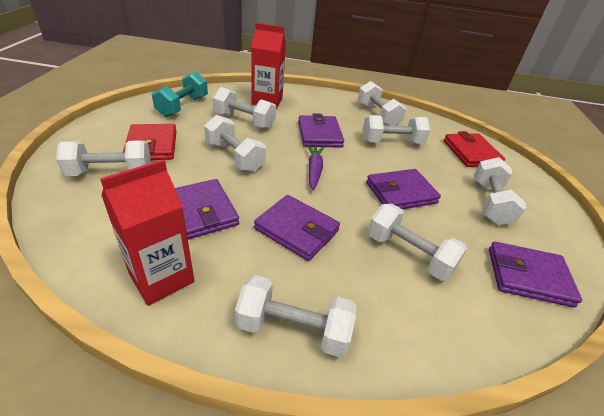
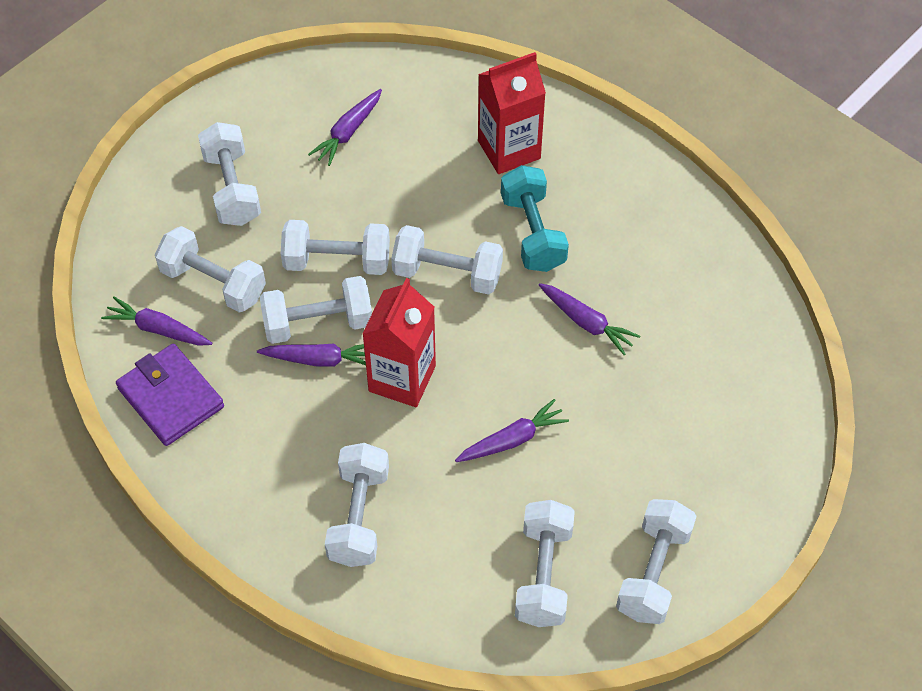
purple carrot: [307,145,324,190] = 1 -> [101,297,212,346] [257,344,366,367] [308,89,382,166] [455,399,569,462] [539,283,640,355] = 5
purple wallet: [175,179,239,240] [254,195,340,261] [298,113,344,148] [366,169,441,209] [489,241,582,308] = 5 -> [116,344,224,446] = 1
red wallet: [123,124,177,160] [444,131,505,167] = 2 -> none = 0

